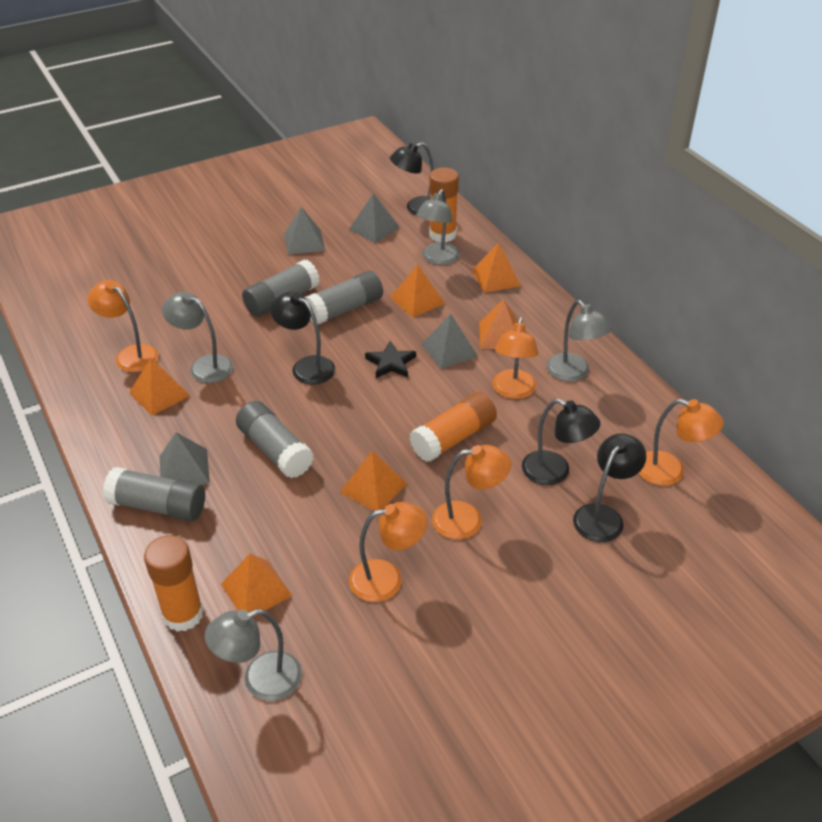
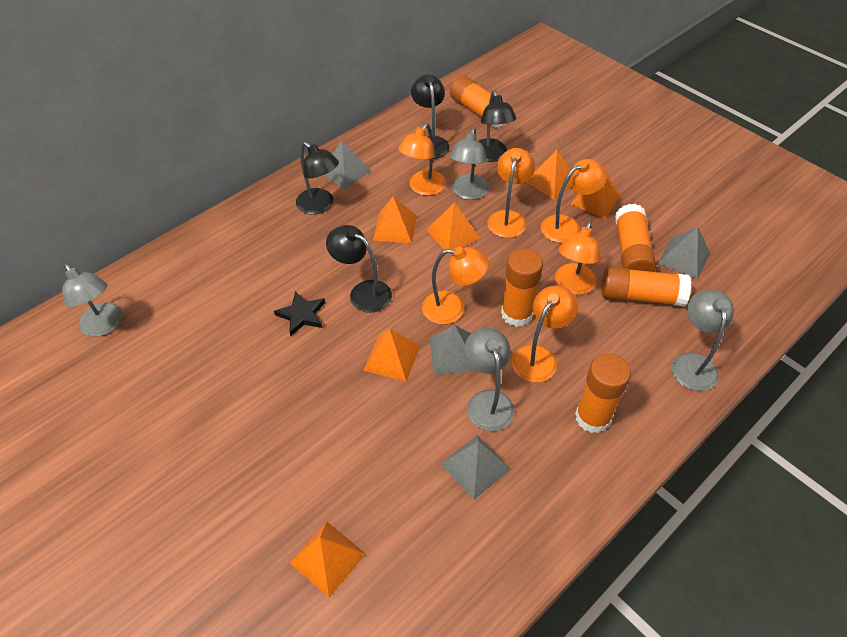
grey glue stick: [103,467,205,521] [236,401,314,478] [242,260,320,317] [305,271,383,324] = 4 -> none = 0
orange glue stick: [144,535,204,632] [409,392,497,462] [429,167,459,243] = 3 -> [450,75,503,128] [501,248,543,327] [575,353,631,433] [601,266,691,306] [615,204,656,272] = 5
orange lamp: [88,280,159,372] [349,502,428,602] [432,445,511,540] [493,317,538,399] [639,399,724,486] = 5 -> [398,123,446,196] [422,247,489,324] [487,148,535,238] [512,285,578,383] [541,159,607,243] [555,221,600,295] = 6

